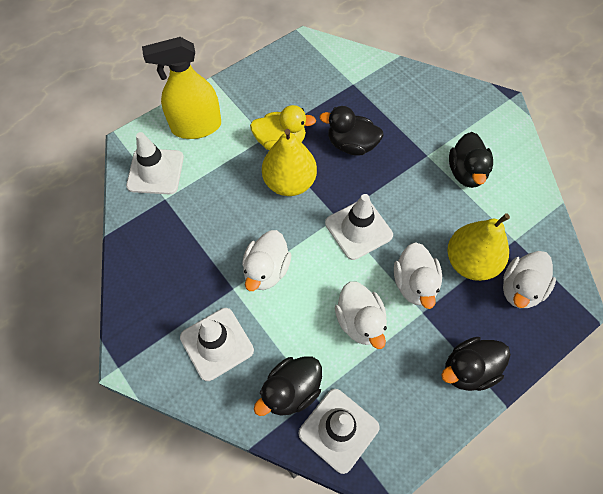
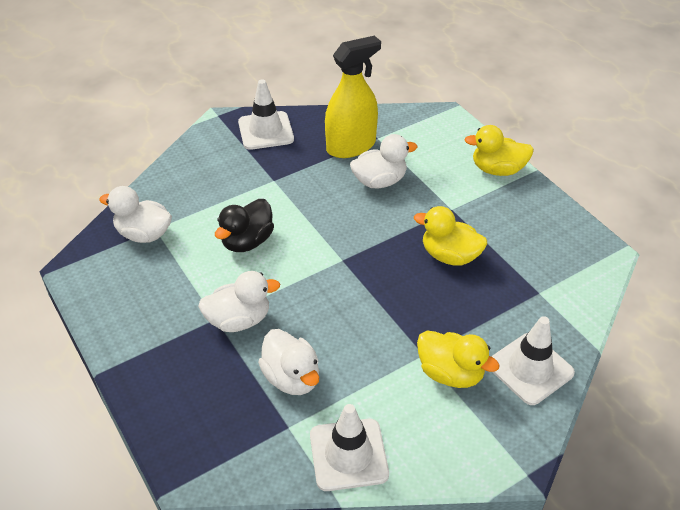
black duck: [254,356,322,416] [319,106,384,156] [441,337,511,391] [449,132,493,188] = 4 -> [215,199,274,252] = 1
white traffic cone: [126,132,184,195] [180,308,254,381] [299,389,380,474] [325,194,393,260] = 4 -> [238,79,294,150] [310,404,389,491] [491,316,575,405] = 3
yellow duck: [250,105,316,150] = 1 -> [414,206,487,266] [417,330,500,388] [465,125,534,176] = 3
yellow pear: [262,129,317,196] [447,213,510,281] = 2 -> none = 0

